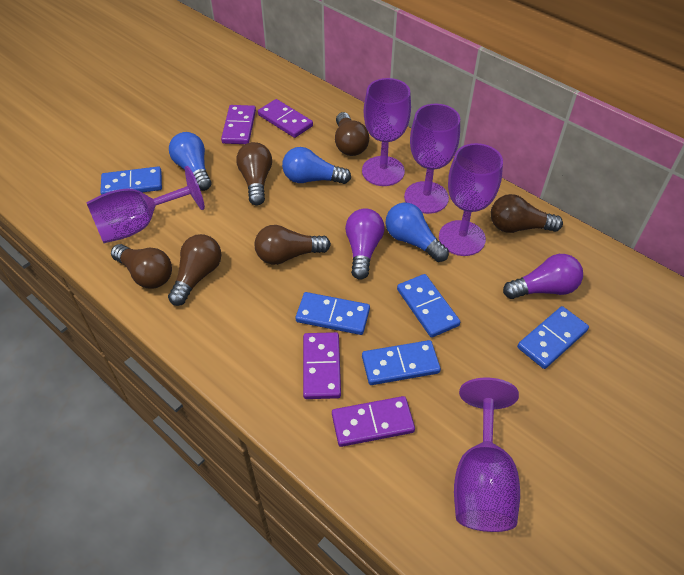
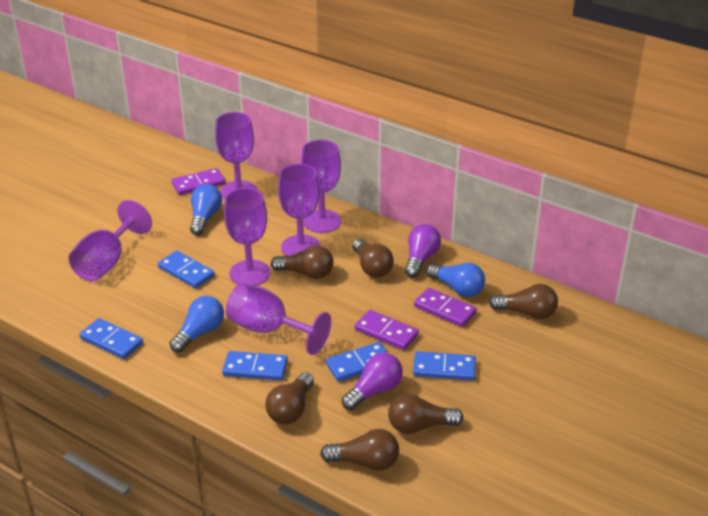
purple domino: [221,105,256,144] [258,99,313,138] [303,332,341,399] [332,396,415,447] = 4 -> [172,168,225,195] [355,310,419,350] [414,288,477,327] = 3
purple goblet: [86,166,205,243] [362,78,411,186] [404,104,460,214] [439,143,503,256] [454,378,520,532] = 5 -> [68,200,152,281] [215,112,257,199] [224,188,270,285] [226,283,331,355] [278,164,321,256] [301,140,341,233] = 6

